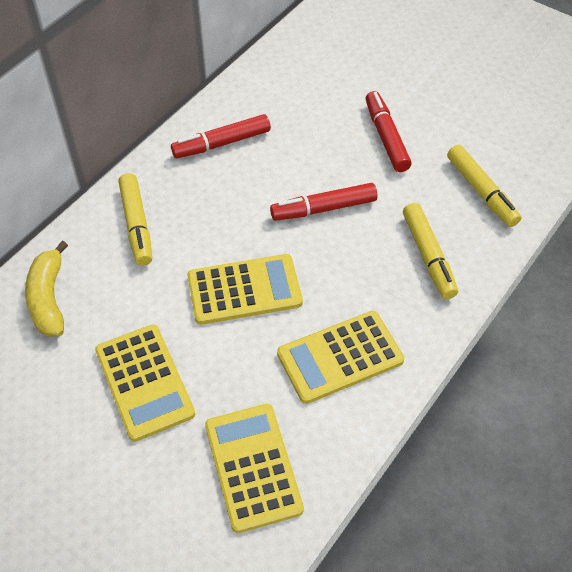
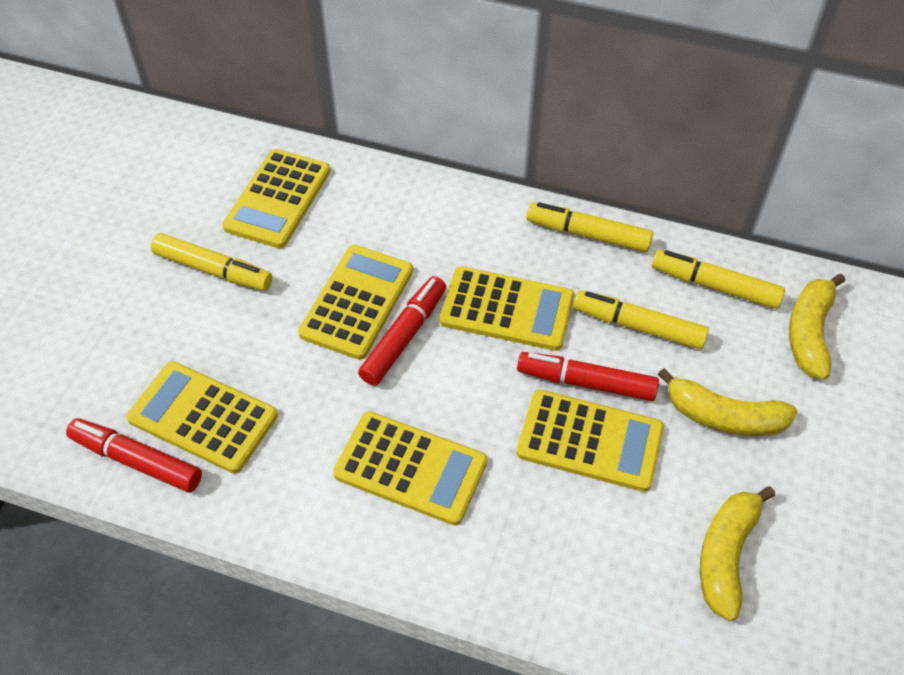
yellow banana: [25,241,68,337] = 1 -> [658,368,797,436] [700,486,775,621] [789,274,845,380] = 3
yellow calculator: [95,324,195,442] [187,254,303,325] [205,404,304,533] [277,311,404,404] = 4 -> [127,361,278,474] [222,149,331,248] [298,245,413,360] [333,411,487,525] [440,266,574,351] [516,389,664,492] = 6
yellow marker: [118,173,152,266] [403,203,458,299] [447,145,522,227] = 3 -> [151,233,273,291] [527,202,653,252] [573,290,709,349] [652,250,785,309] = 4

